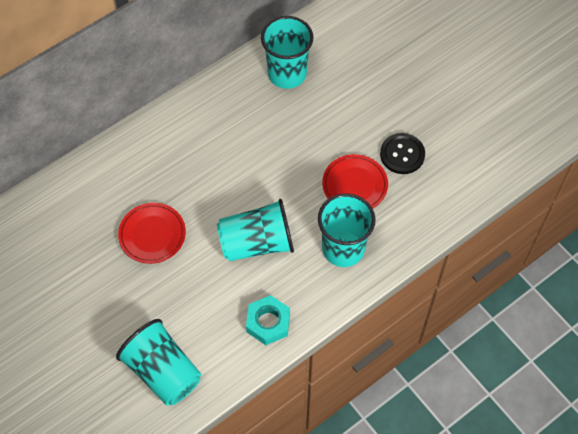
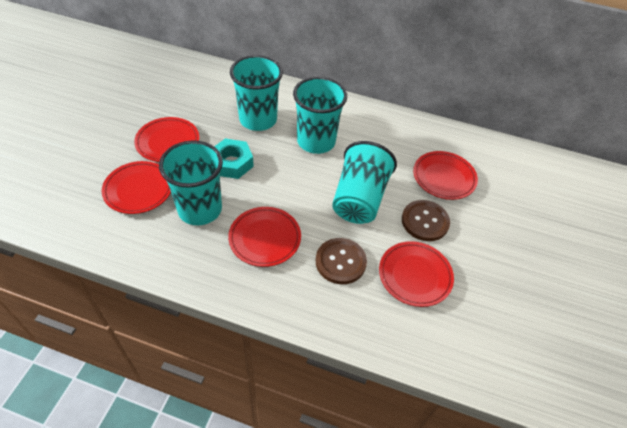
black button: [380,133,425,174] = 1 -> none = 0
brown button: none = 0 -> [316,238,367,284] [402,200,450,241] = 2
red plate: [118,203,186,264] [322,154,388,209] = 2 -> [102,161,171,214] [134,117,199,162] [228,207,301,267] [379,241,454,307] [413,151,478,200] = 5

